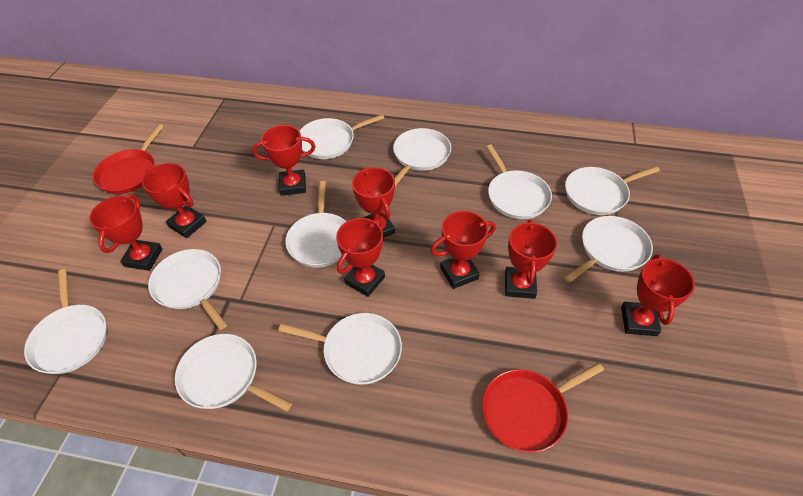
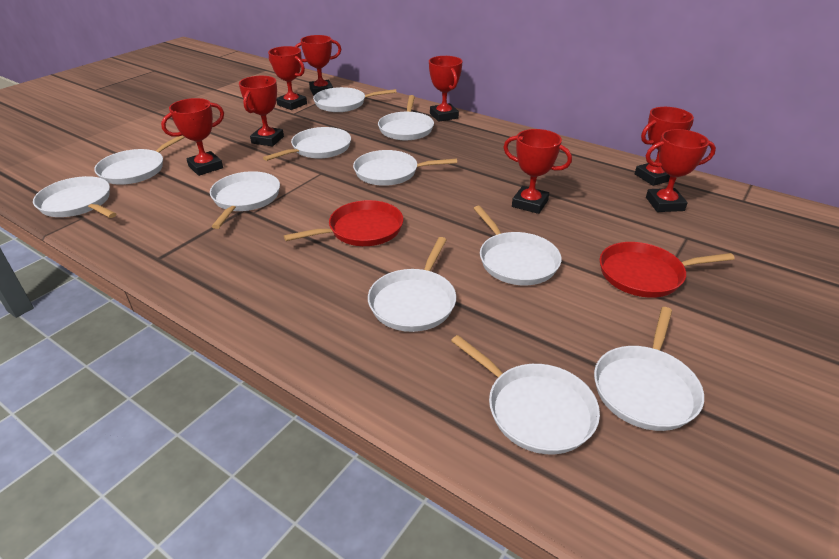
white pan: [24,269,107,374] [148,249,227,330] [175,334,292,411] [278,313,402,385] [286,181,346,268] [300,114,384,159] [393,128,451,186] [486,145,552,219] [565,166,660,215] [565,216,653,282] = 10 -> [33,176,116,218] [94,135,185,185] [210,171,280,229] [263,127,351,161] [313,87,397,112] [353,150,457,186] [368,237,456,332] [378,95,434,140] [451,335,600,454] [473,206,561,285] [594,307,704,431] = 11

